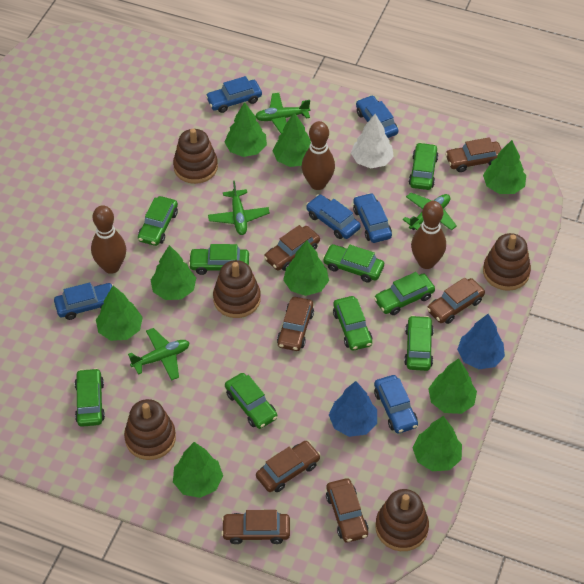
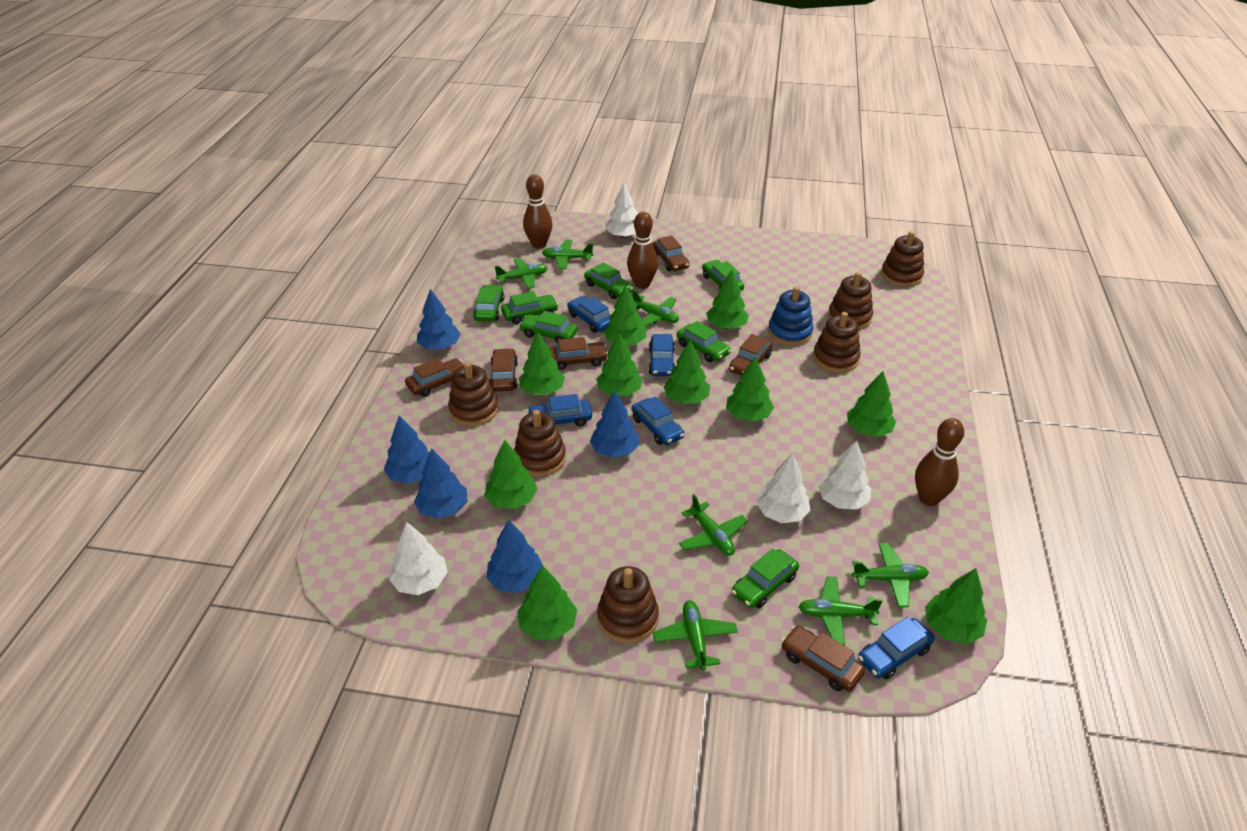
blue car: [54,282,114,320] [206,76,262,113] [306,195,361,239] [353,193,392,243] [356,95,398,138] [374,375,418,433] = 6 -> [527,394,592,427] [567,296,610,333] [631,396,684,445] [648,334,676,376] [858,617,935,679] = 5
blue stacking toy: none = 0 -> [768,286,814,346] = 1
blue tree: [329,381,377,437] [457,314,505,369] = 2 -> [384,415,430,484] [414,449,468,519] [417,289,461,349] [487,520,543,593] [590,391,640,458] = 5
brown car: [221,510,290,544] [256,441,321,492] [264,225,320,271] [277,297,314,351] [326,478,368,542] [427,278,485,324] [445,137,502,172] = 7 -> [405,358,464,397] [490,348,518,392] [549,337,608,370] [653,236,689,271] [729,334,773,376] [781,625,865,691] = 6
brown stacking toy: [124,399,176,460] [173,129,218,184] [213,260,261,318] [375,489,429,551] [483,233,531,291] = 5 -> [448,362,498,426] [514,410,566,477] [597,566,659,643] [813,312,861,373] [828,272,873,330] [881,231,924,287] = 6
green car: [75,368,105,427] [138,196,178,246] [188,244,249,275] [225,373,278,429] [323,244,384,283] [333,296,372,351] [374,272,435,315] [404,315,434,371] [409,142,438,190] = 9 -> [473,285,505,322] [501,291,558,324] [519,311,578,343] [584,262,633,299] [676,321,731,362] [702,260,744,291] [731,549,799,608] = 7
green plane: [128,328,190,381] [208,181,270,235] [256,93,310,134] [403,192,457,231] = 4 -> [494,258,548,289] [542,239,594,269] [632,290,679,327] [653,600,738,671] [679,494,748,556] [798,576,883,646] [852,543,929,607] = 7
green tree: [96,286,143,341] [151,245,196,300] [173,442,223,498] [225,102,267,157] [272,112,311,167] [283,240,329,296] [412,416,462,471] [428,358,477,414] [483,140,526,194] = 9 -> [485,440,538,509] [517,565,577,640] [519,332,565,395] [597,333,643,396] [604,285,646,345] [663,341,710,404] [706,270,749,329] [726,356,774,422] [847,371,896,437] [925,568,987,644] = 10
white tree: [351,114,394,168] = 1 -> [389,522,448,595] [606,183,638,238] [756,453,811,523] [818,440,871,509] = 4

